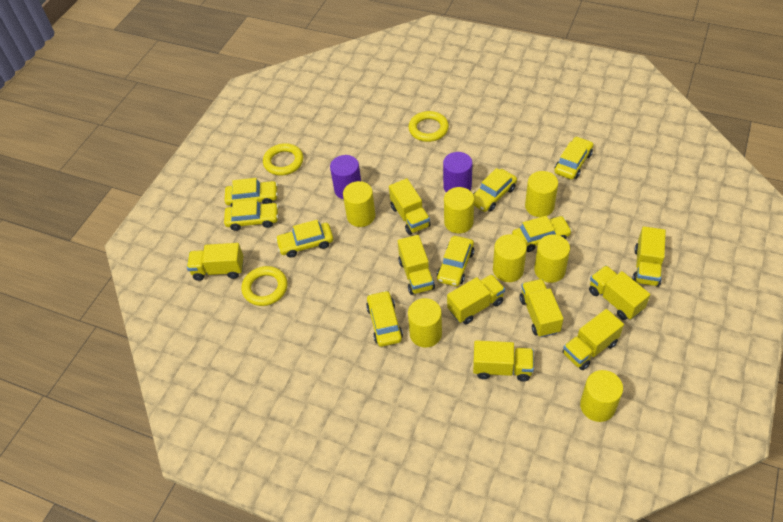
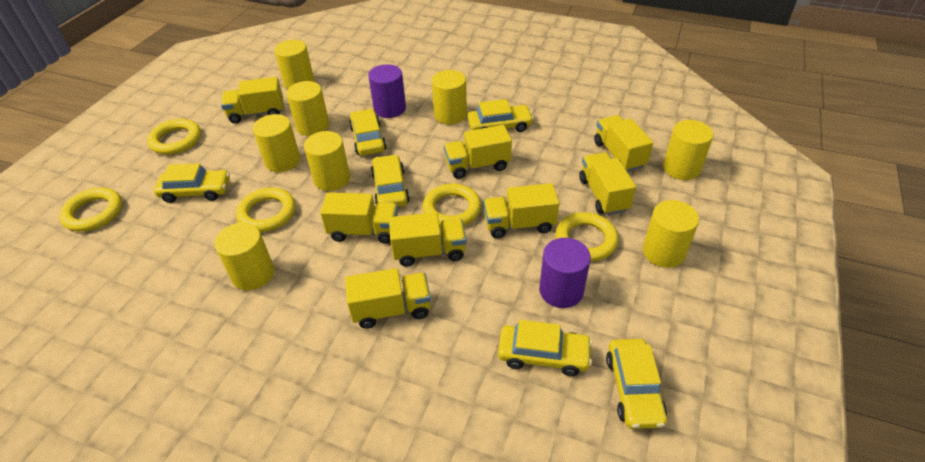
yellow car: [224,199,279,231] [225,178,278,207] [276,220,333,258] [366,290,403,347] [437,236,474,287] [473,168,517,212] [512,216,572,252] [554,137,593,179] = 8 -> [154,163,230,203] [349,109,386,156] [371,154,410,207] [467,99,534,132] [498,320,592,376] [606,339,667,429] = 6
yellow cylinder: [343,181,375,227] [408,298,442,348] [444,187,474,233] [493,234,527,282] [525,171,558,217] [534,235,570,283] [580,370,623,422] = 7 -> [214,222,274,290] [253,114,300,172] [274,40,314,89] [286,81,329,136] [304,131,350,191] [432,70,467,124] [643,200,699,268] [663,120,714,180] = 8
yellow ring: [242,266,288,306] [263,143,303,176] [408,111,449,142] = 3 -> [59,188,122,232] [147,119,201,155] [236,188,295,232] [423,184,481,227] [555,212,618,261] = 5
yellow truck: [187,243,244,281] [389,178,431,235] [398,235,435,295] [447,274,505,324] [473,340,534,381] [520,279,564,337] [563,309,624,370] [589,265,650,320] [632,226,666,287] = 9 -> [221,77,284,123] [320,192,398,244] [345,268,431,329] [389,212,466,266] [444,125,512,179] [484,183,559,238] [579,152,636,215] [594,115,653,172] = 8

